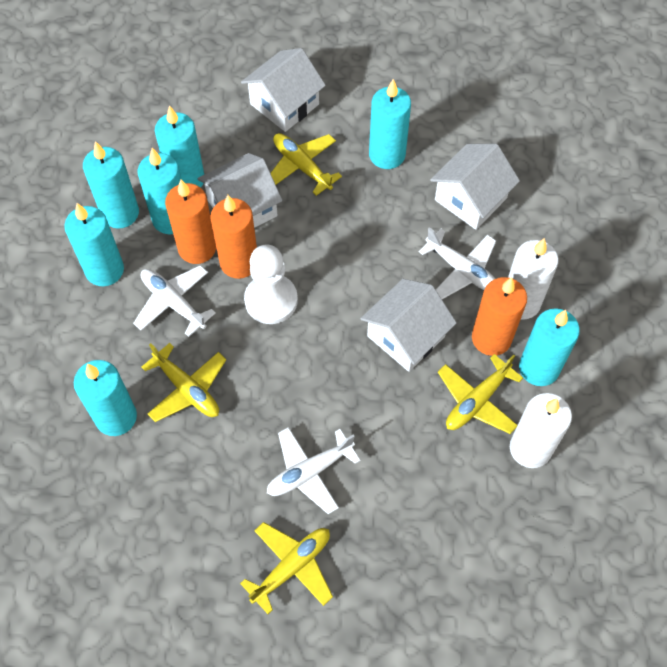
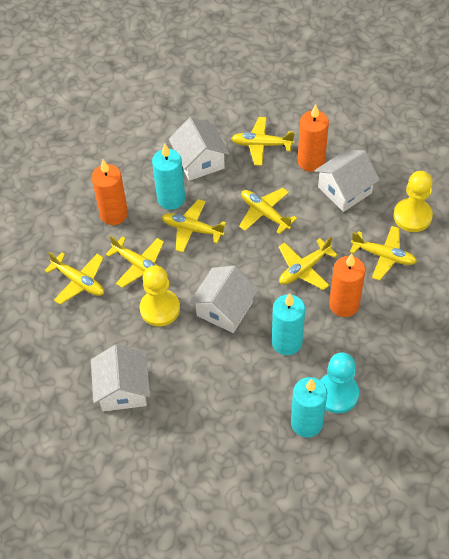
turquoise candle: [64,203,124,286] [74,360,137,436] [83,141,139,228] [138,148,181,235] [155,105,204,188] [369,79,411,169] [519,308,580,386] = 7 -> [152,144,185,210] [272,294,305,355] [291,377,327,437] = 3
turquoise pawn: none = 0 -> [320,352,359,413] = 1
white candle: [508,238,559,320] [510,393,572,468] = 2 -> none = 0
white pawn: [244,245,298,324] = 1 -> none = 0
white plane: [133,265,216,337] [267,427,361,514] [419,227,496,299] = 3 -> none = 0
yellow pawn: none = 0 -> [140,266,180,326] [393,171,433,232] = 2
yellow plane: [142,343,226,422] [240,522,333,614] [270,133,342,196] [438,354,523,434] = 4 -> [44,252,104,305] [106,236,164,288] [162,199,226,252] [231,117,295,166] [239,188,297,234] [279,237,338,290] [350,226,417,281] = 7

